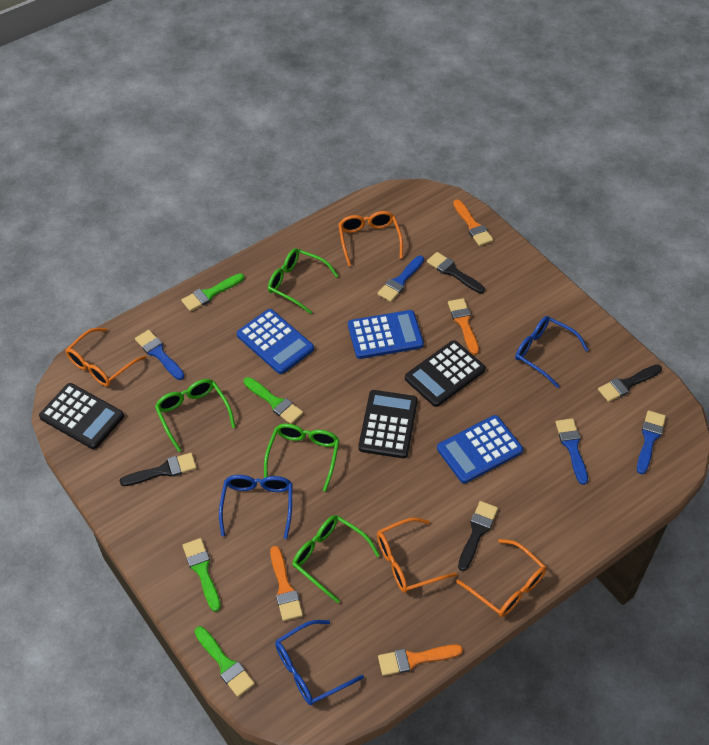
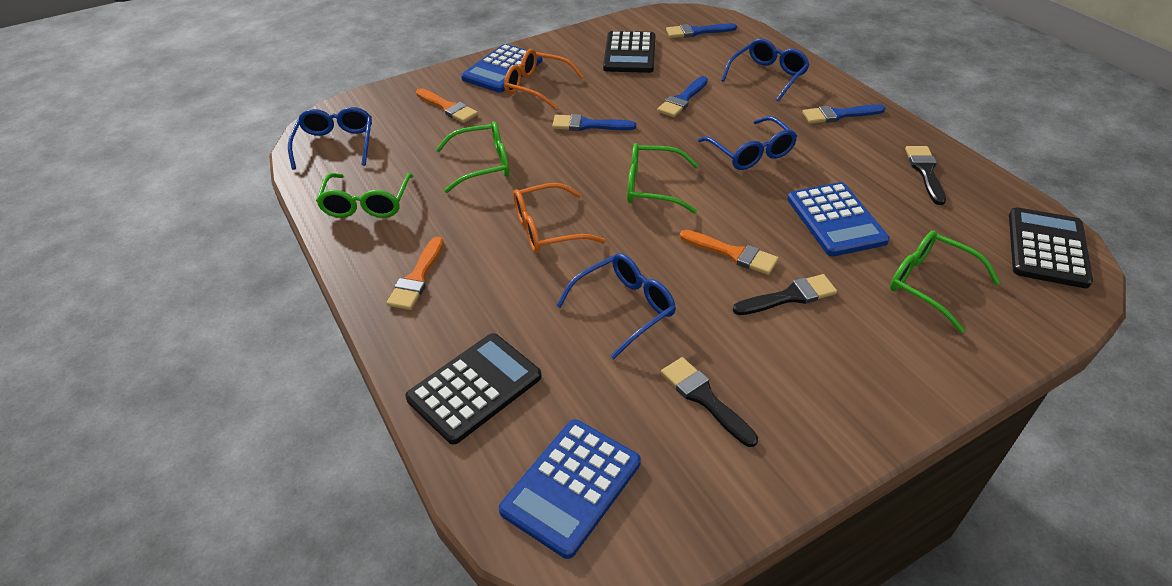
black brush: [120,453,197,486] [427,252,485,293] [458,501,498,571] [598,364,662,402] = 4 -> [661,357,758,447] [733,274,837,315] [905,146,946,205] = 3
blue glasses: [219,475,292,539] [275,620,364,705] [515,316,589,388] = 3 -> [288,107,372,170] [556,253,676,359] [698,116,797,170] [721,38,810,101] = 4
green brush: [181,273,244,311] [183,538,221,612] [194,626,255,697] [244,377,303,424] = 4 -> none = 0
orange brush: [270,546,303,621] [378,645,463,676] [448,298,479,355] [453,200,493,246] = 4 -> [386,237,444,310] [416,88,478,123] [680,230,779,275] = 3
orange glasses: [66,328,147,386] [338,211,403,266] [377,518,457,593] [456,539,546,617] = 4 -> [504,49,584,110] [513,183,606,253] = 2

